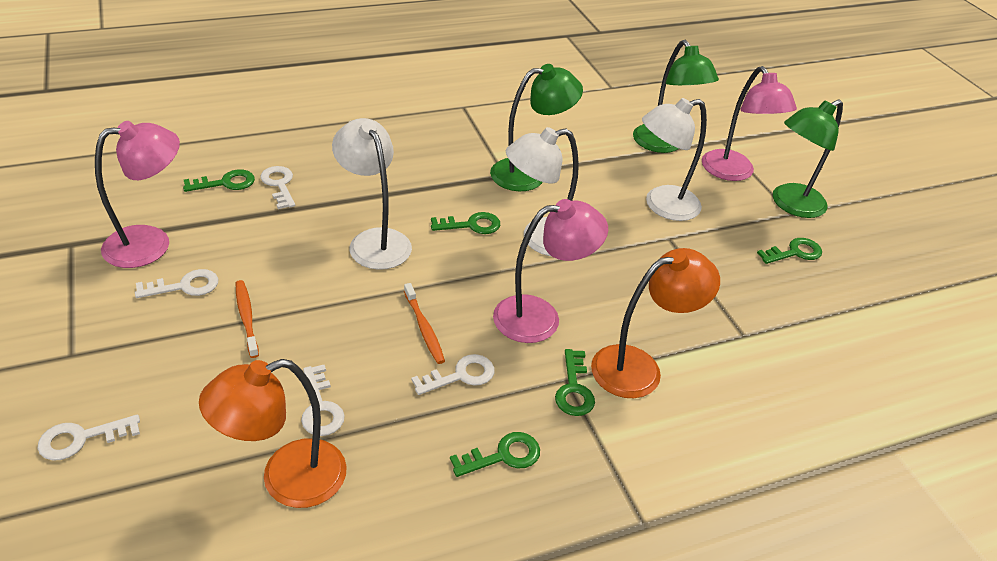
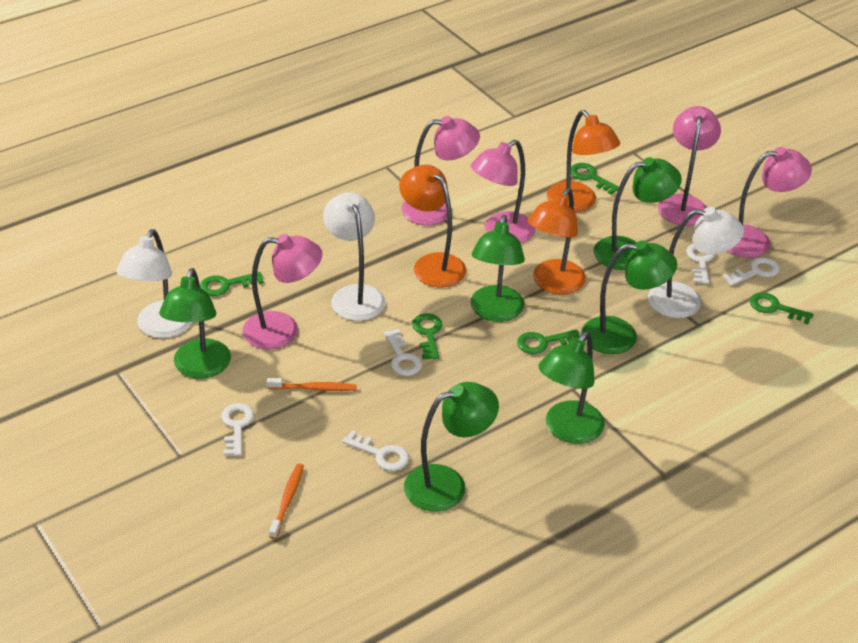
green lamp: [490,64,583,191] [633,40,719,153] [773,99,843,218] = 3 -> [159,268,231,379] [404,382,499,512] [470,215,525,322] [538,332,605,444] [582,241,677,354] [594,157,682,270] = 6
orange lamp: [199,359,347,508] [591,248,720,398] = 2 -> [399,165,466,287] [527,188,586,294] [547,110,620,212] = 3
pink lamp: [95,121,180,268] [493,199,608,343] [702,66,797,181] = 3 -> [242,234,323,350] [402,116,480,225] [471,140,536,243] [658,106,721,226] [727,147,812,258] = 5

